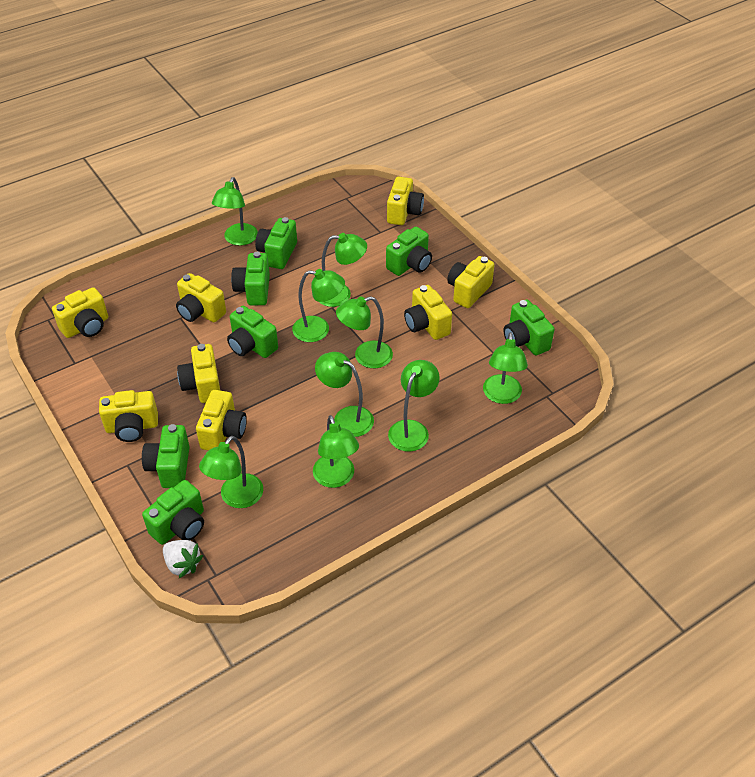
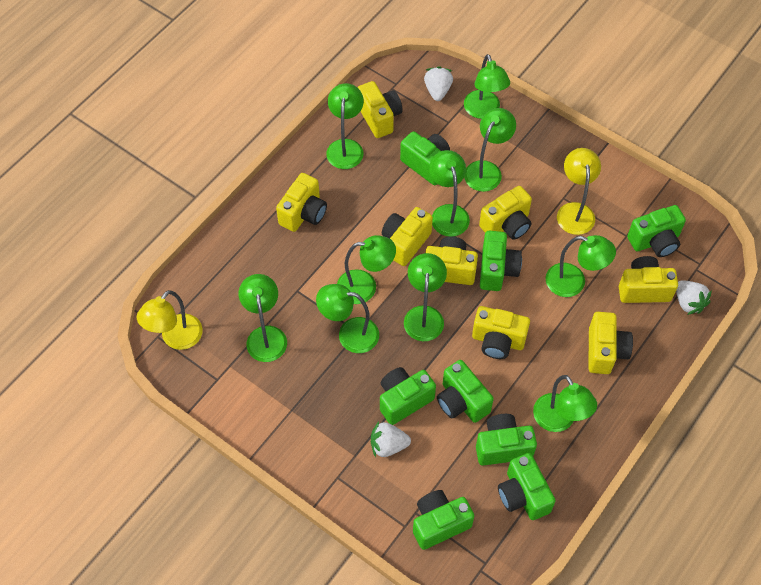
green camera: [142,424,190,488] [142,480,204,545] [227,306,278,358] [231,252,270,305] [255,217,297,269] [386,227,432,276] [503,300,555,356] = 7 -> [380,367,436,425] [400,131,450,185] [413,490,474,550] [437,360,494,423] [476,414,537,466] [480,231,522,291] [498,453,556,520] [627,205,686,257] = 8
green lamp: [199,436,263,508] [212,177,258,246] [292,269,345,342] [313,415,359,488] [315,352,374,437] [319,233,367,307] [336,296,393,368] [388,360,440,452] [483,332,528,404] = 9 -> [239,274,287,362] [316,284,379,353] [326,83,364,169] [337,235,396,304] [404,253,447,341] [429,150,470,237] [464,54,510,119] [464,108,516,192] [533,375,597,432] [545,235,616,297] = 10
white strawberry: [163,540,203,578] = 1 -> [371,422,411,457] [424,66,453,101] [676,281,712,315] = 3
yellow lamp: none = 0 -> [137,290,203,350] [557,148,601,235] = 2

